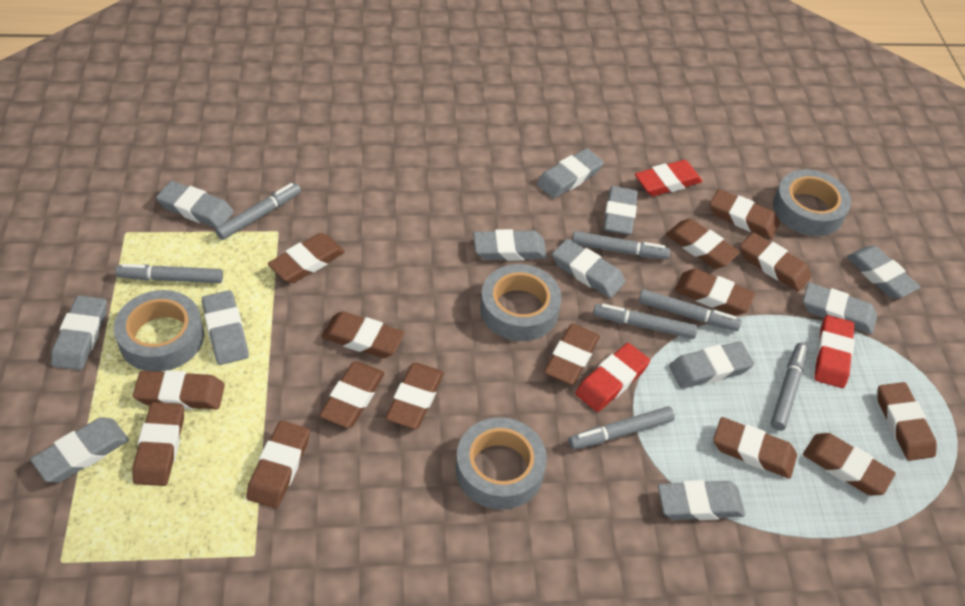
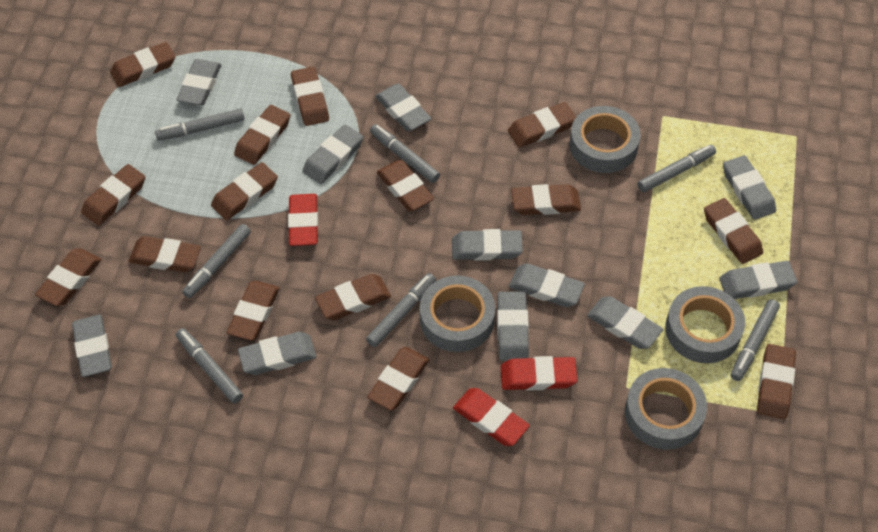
grey eraser: [30,417,129,483] [51,295,107,370] [156,181,234,228] [202,290,249,365] [473,229,547,261] [537,148,604,198] [552,239,625,298] [603,186,638,235] [658,480,745,520] [669,341,754,389] [803,283,877,334] [847,245,920,299] = 12 -> [72,315,112,377] [176,59,222,106] [238,332,316,375] [303,125,363,184] [375,84,431,131] [452,229,523,261] [497,292,529,361] [509,263,585,307] [587,296,663,349] [719,261,797,299] [723,155,776,220] = 11

